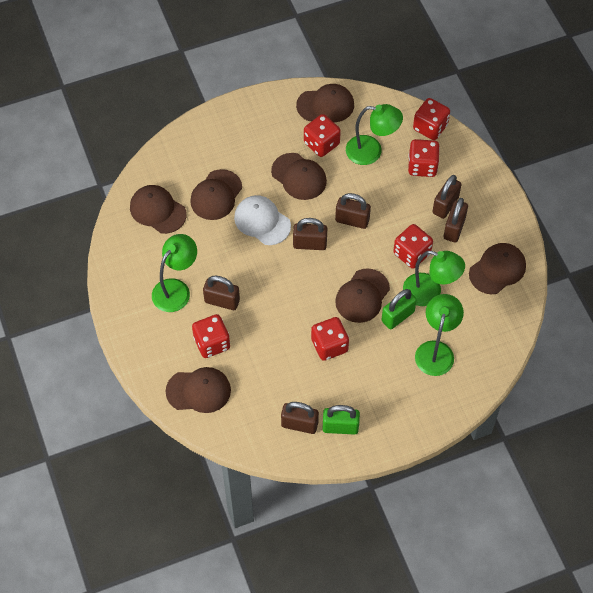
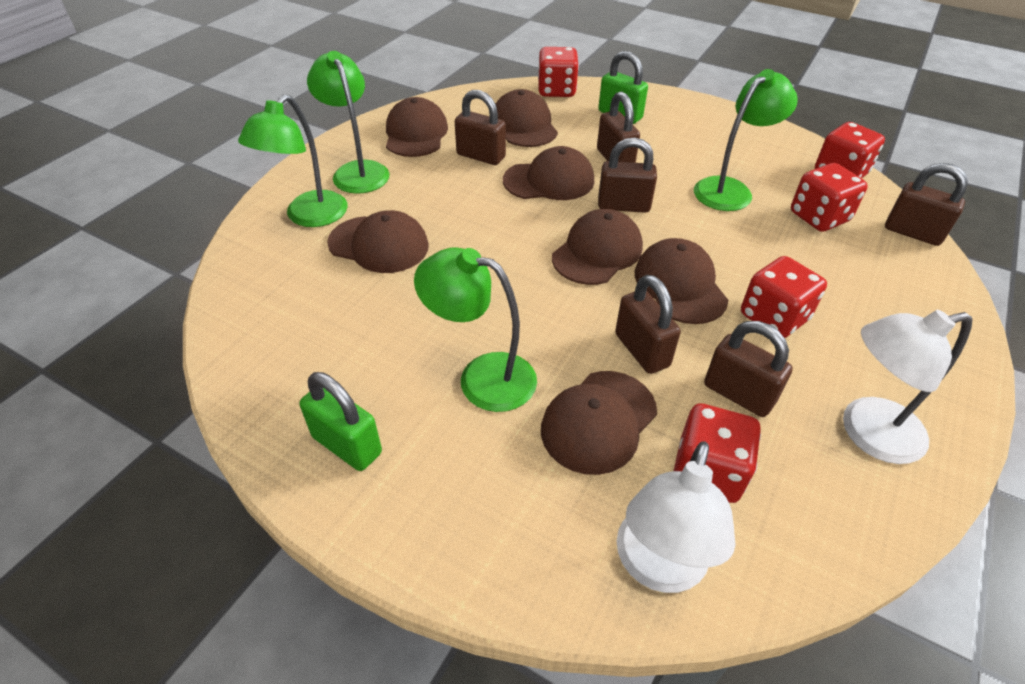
red dice: [192,314,230,358] [304,114,341,157] [311,317,349,361] [393,224,433,269] [408,139,440,177] [413,98,450,140] = 6 -> [538,47,579,97] [674,403,761,503] [741,256,827,338] [791,163,868,232] [815,122,885,178] = 5
white cap: [234,195,291,245] = 1 -> none = 0
white lamp: none = 0 -> [617,441,736,593] [843,310,973,464] = 2

